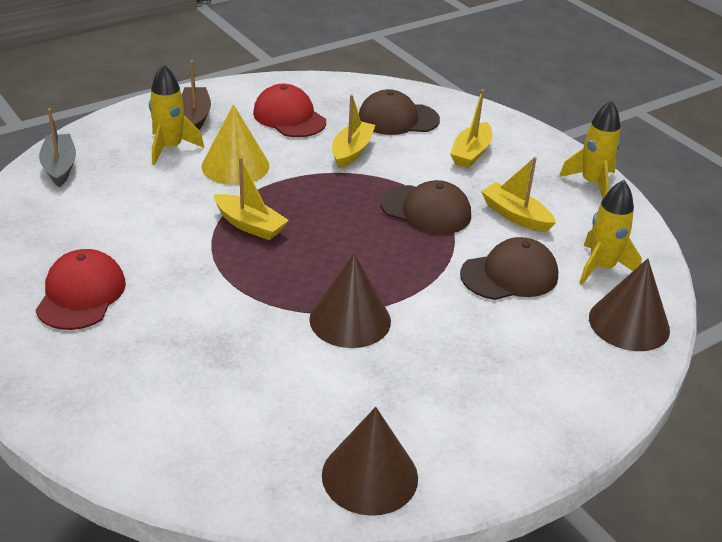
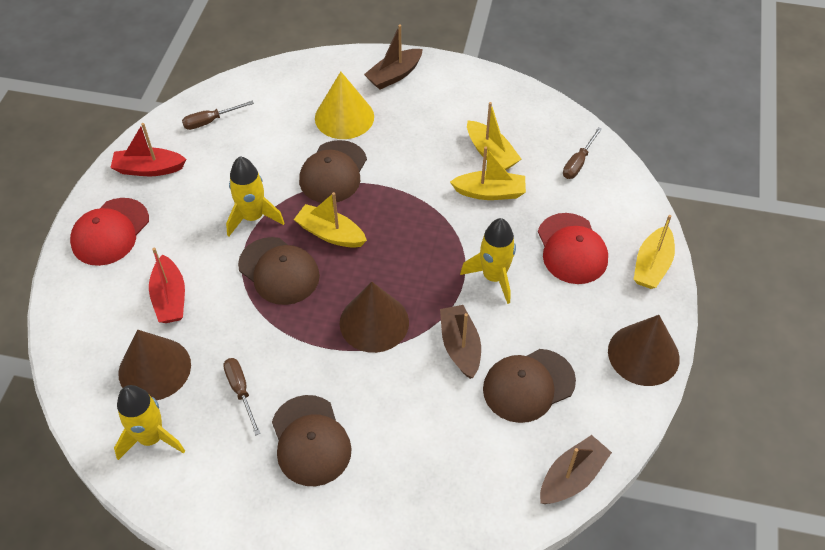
brown boat: [181,60,211,130] = 1 -> [364,25,423,90] [440,305,481,379] [540,435,612,504] = 3
brown cap: [359,89,440,135] [380,180,471,235] [460,237,558,300] = 3 -> [238,237,320,305] [272,395,352,486] [299,140,367,203] [483,349,576,423] = 4
brown screwdriver: none = 0 -> [182,101,254,130] [223,358,261,435] [563,127,602,179] = 3
grey boat: [39,108,76,187] = 1 -> none = 0
red boat: none = 0 -> [110,123,186,176] [149,248,185,323] = 2

